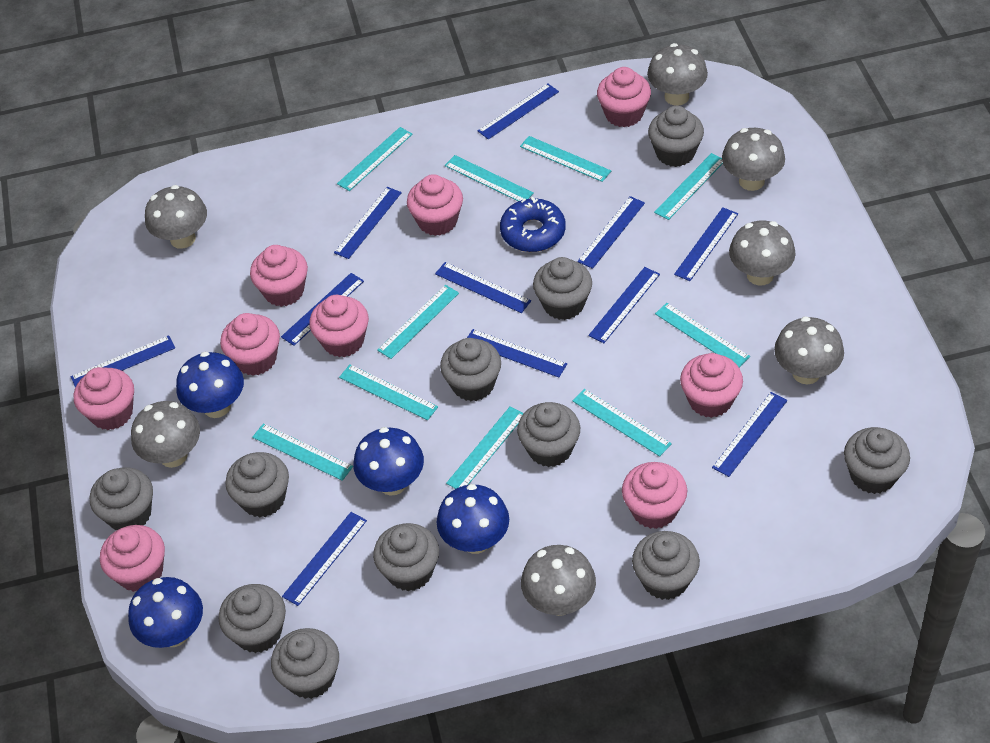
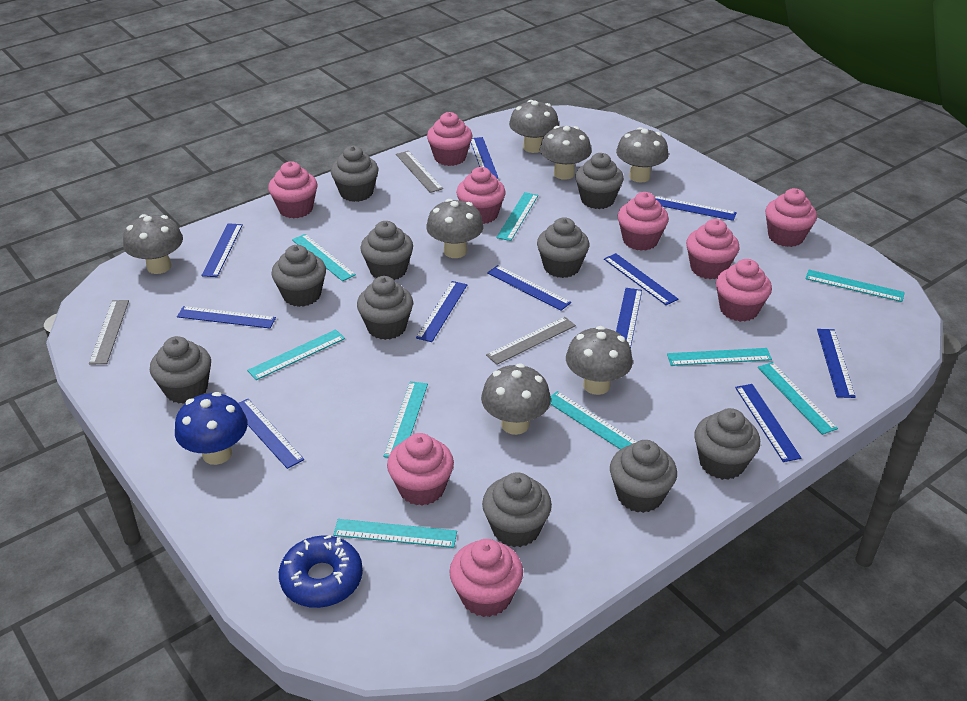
blue mushroom: [128,577,203,648] [176,352,244,418] [353,427,424,496] [437,484,509,554] = 4 -> [175,392,248,465] = 1
grey cupcake: [90,467,153,530] [219,584,286,653] [225,452,289,518] [271,628,339,699] [373,523,439,591] [440,338,501,401] [517,402,580,467] [533,257,592,320] [632,531,700,600] [648,106,704,167] [844,427,910,494] = 11 -> [150,336,211,404] [271,245,326,307] [331,146,379,202] [357,276,413,340] [360,221,413,281] [482,472,552,547] [537,217,589,278] [575,153,624,209] [610,440,677,513] [694,408,760,480] = 10
grey ruler: none = 0 -> [89,300,129,365] [396,151,443,193] [486,317,576,365] = 3
turquoise ruler: [252,423,353,481] [337,127,413,191] [339,364,438,420] [377,285,459,359] [445,155,534,201] [446,406,523,489] [520,136,611,182] [573,389,672,457] [654,153,723,220] [655,303,750,367] = 10 -> [247,329,345,380] [292,234,356,281] [333,519,457,548] [384,381,428,458] [496,192,538,241] [550,391,637,449] [667,348,772,366] [758,362,838,435] [805,270,905,302] = 9

